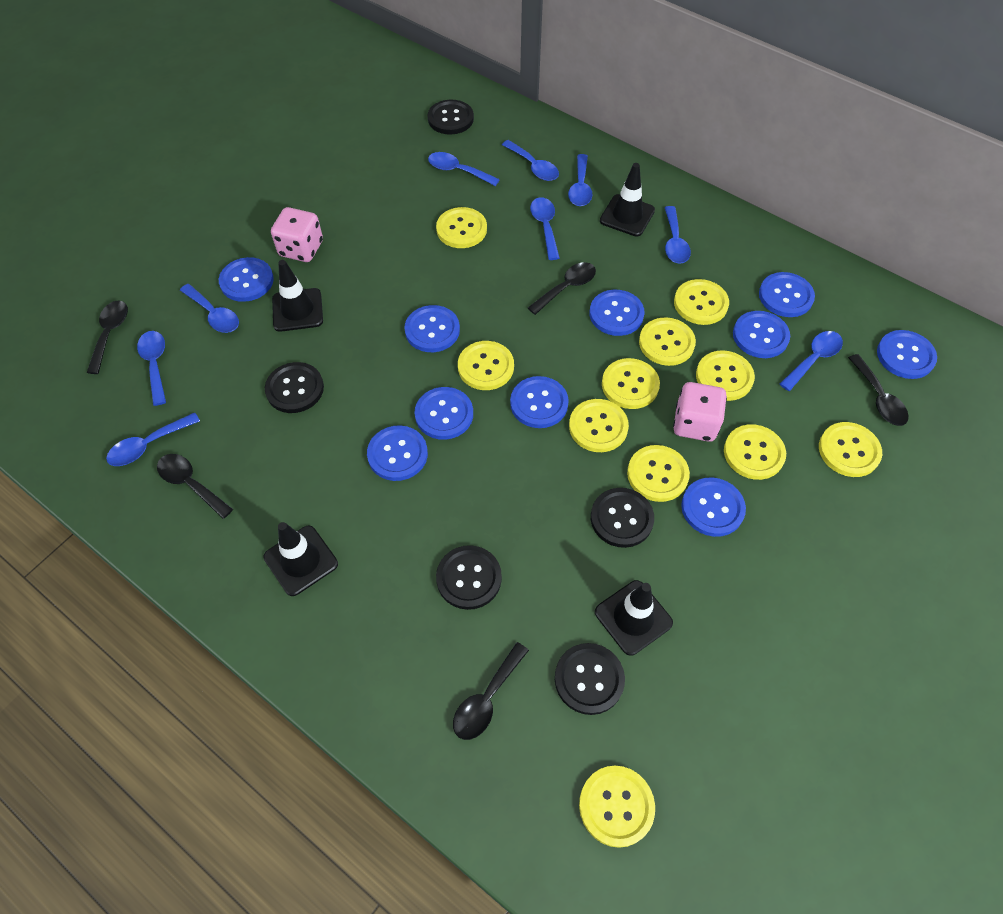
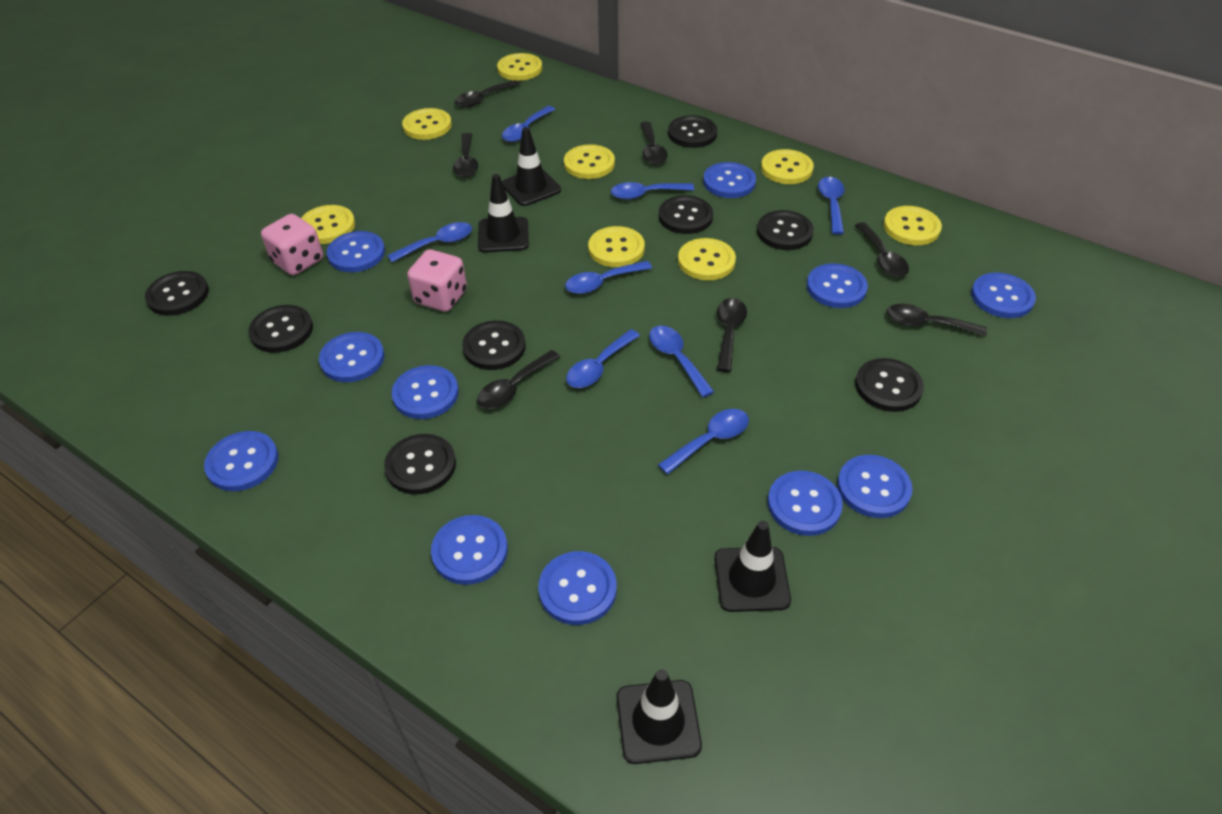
black button: [265,362,324,413] [427,100,474,135] [436,545,502,610] [555,643,625,715] [591,488,654,548] = 5 -> [145,271,209,316] [248,305,313,353] [384,434,456,494] [462,321,526,370] [659,195,713,234] [668,115,717,148] [757,210,814,250] [855,358,924,412] = 8
black spoon: [87,301,128,374] [157,454,233,519] [453,642,529,740] [528,262,596,315] [848,354,909,426] = 5 -> [453,133,478,177] [455,80,520,107] [477,350,560,409] [640,122,668,165] [717,298,747,372] [855,222,909,277] [886,304,987,337] = 7
blue button: [219,257,274,302] [367,425,428,481] [404,305,460,352] [415,387,473,440] [510,376,569,428] [590,290,644,336] [681,478,746,537] [733,311,790,358] [759,272,815,317] [877,330,937,379] = 10 -> [204,431,279,491] [319,332,384,382] [327,231,385,272] [392,365,459,419] [431,515,508,585] [538,551,617,625] [703,162,756,198] [768,471,843,536] [807,263,868,308] [837,455,913,518] [971,273,1036,318] = 11
blue spoon: [106,413,200,466] [137,331,166,406] [180,284,239,333] [428,152,500,186] [502,140,559,181] [530,197,560,260] [568,154,592,206] [665,206,691,264] [780,331,843,391] = 9 -> [387,222,472,262] [502,106,555,142] [565,261,652,294] [566,329,640,388] [611,182,694,200] [649,325,714,397] [658,409,749,474] [818,177,844,235] = 8
yellow button: [436,207,487,248] [458,341,514,390] [569,399,629,452] [579,766,655,848] [602,358,660,409] [627,445,690,502] [639,318,696,366] [674,279,729,325] [696,350,755,401] [724,424,786,480] [819,422,882,477] = 11 -> [301,205,355,244] [402,108,452,140] [497,53,542,81] [564,144,615,179] [588,226,645,267] [678,238,736,280] [761,149,814,184] [884,206,942,245] = 8

